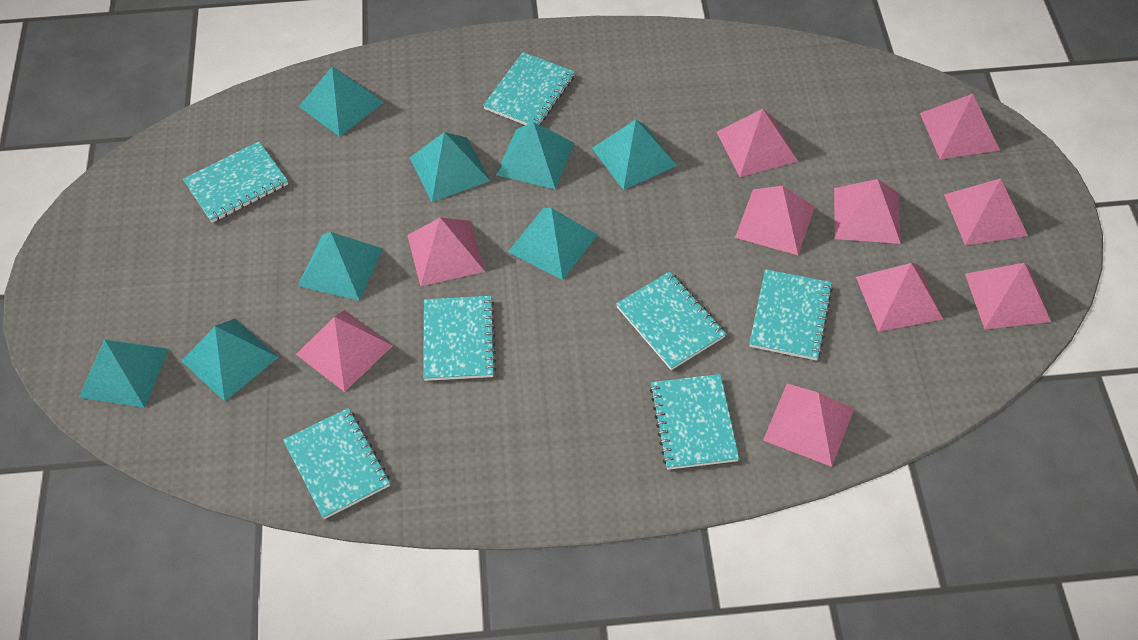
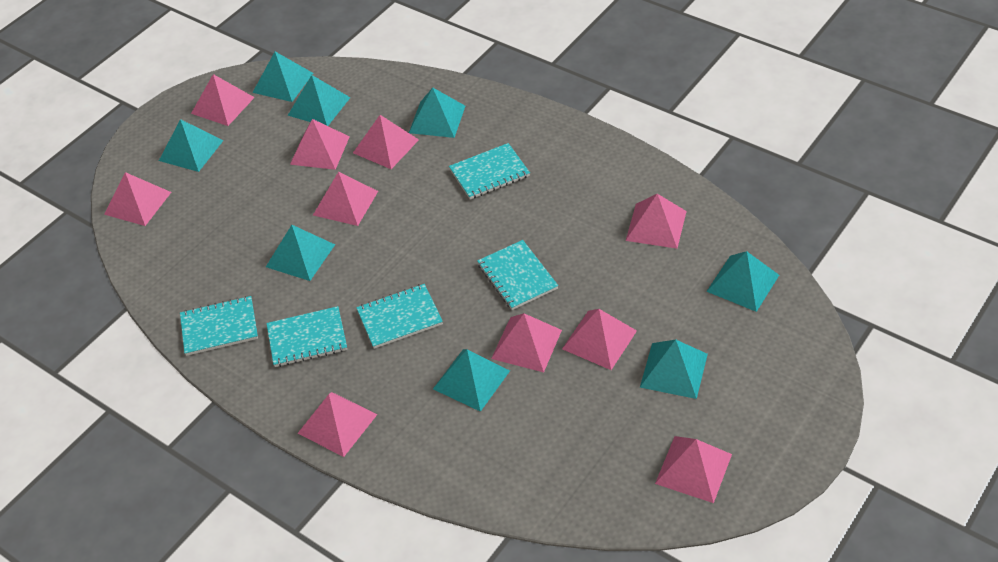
turquoise notebook: [183,142,288,223] [283,408,390,519] [423,296,496,381] [483,52,575,125] [616,272,726,370] [650,374,739,470] [749,269,833,361] = 7 -> [180,296,258,356] [266,306,347,367] [356,284,443,349] [449,143,530,199] [477,240,558,310] = 5

